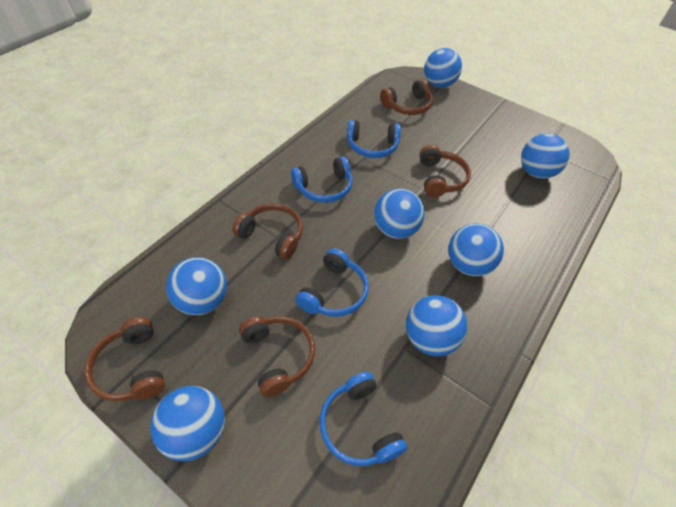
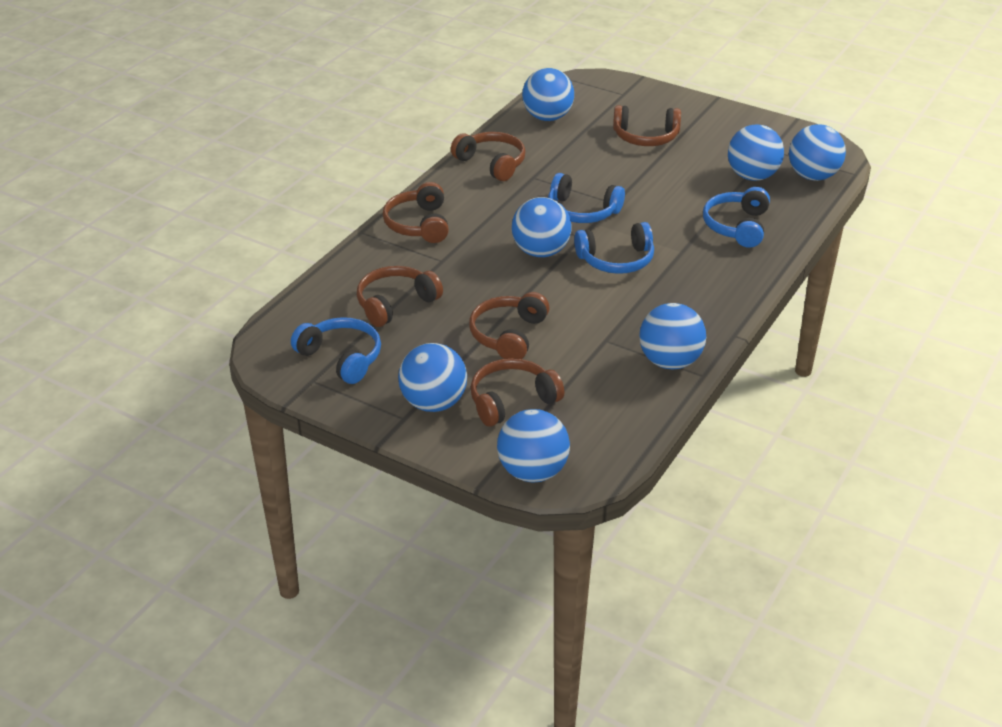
brown headphones: [84,317,165,401] [232,203,303,259] [239,316,315,397] [380,79,433,115] [420,145,471,197] = 5 -> [357,266,443,327] [383,182,449,243] [451,132,526,181] [469,292,550,359] [470,358,564,427] [613,105,681,146] = 6

